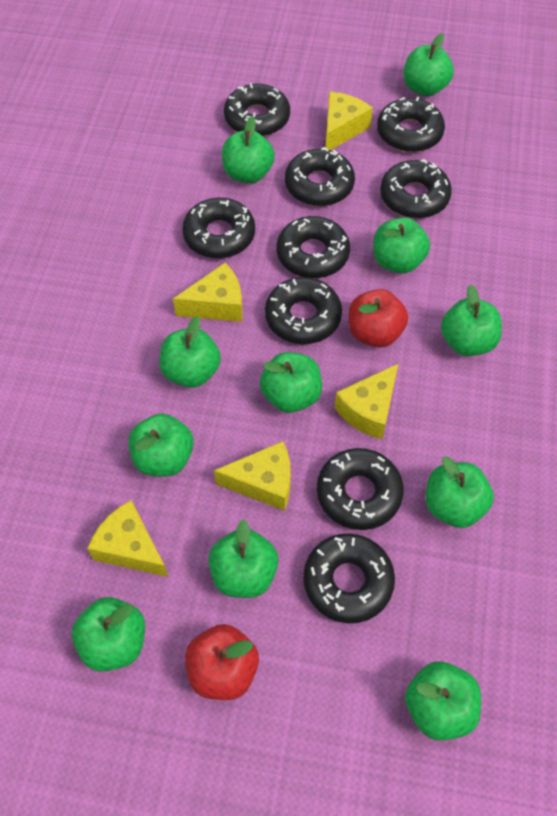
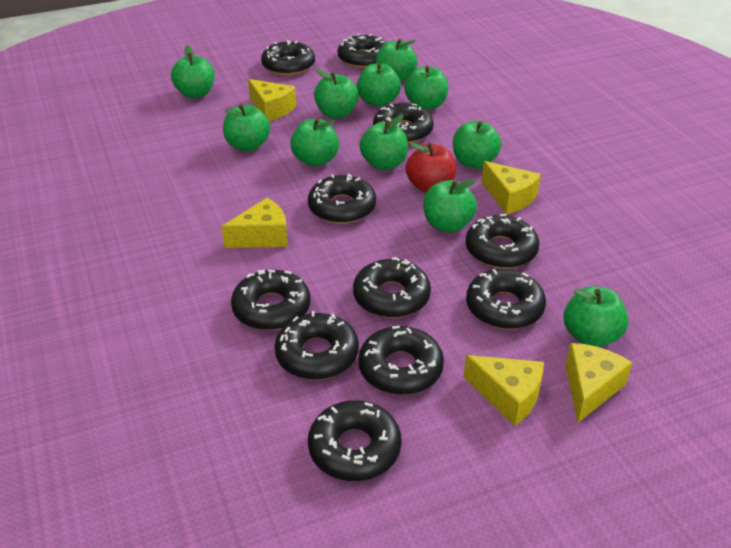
black donut: [182,198,255,258] [224,83,290,136] [265,277,342,344] [277,216,350,278] [285,147,355,206] [303,533,395,623] [317,448,404,530] [377,97,445,152] [380,159,452,218] = 9 -> [231,270,310,330] [261,40,315,75] [275,311,359,380] [308,174,376,224] [308,400,401,481] [338,34,387,68] [353,257,431,318] [358,326,444,395] [373,103,434,144] [466,214,539,269] [466,269,546,329] = 11
red apple: [185,624,259,700] [349,289,408,348] = 2 -> [406,143,456,193] = 1

